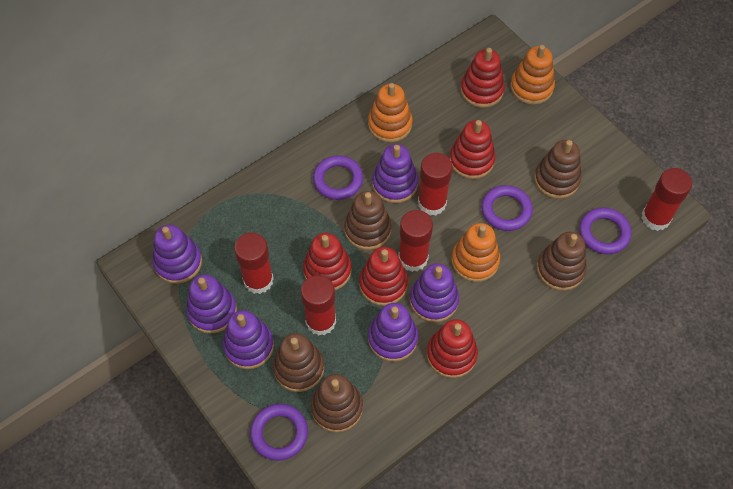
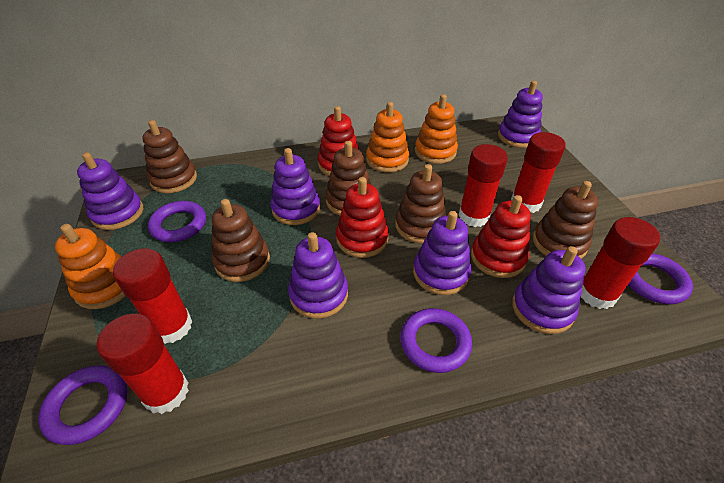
red stacking toy: [303,233,352,290] [359,247,408,306] [427,319,478,378] [450,120,495,179] [460,48,505,108] = 5 -> [318,106,359,176] [336,177,389,258] [471,195,531,278] = 3

